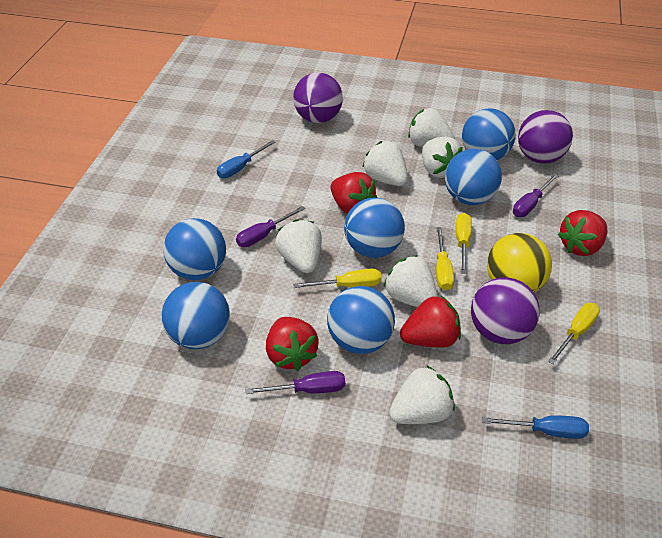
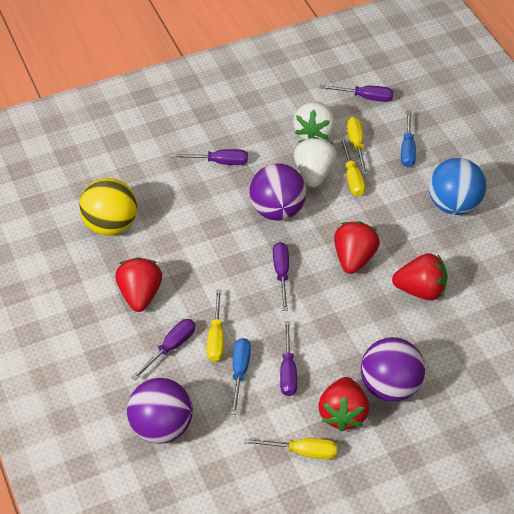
blue ball: [161,282,230,349] [163,218,226,280] [327,286,395,354] [344,197,405,258] [445,149,502,205] [462,108,516,160] = 6 -> [429,158,486,215] = 1
purple screwdriver: [236,206,305,247] [245,371,345,394] [513,174,558,217] = 3 -> [132,319,195,380] [170,149,248,165] [273,242,289,311] [280,321,297,396] [319,85,394,102] = 5
white strawberry: [275,219,322,273] [362,141,408,186] [384,255,438,307] [389,365,455,424] [408,108,455,147] [422,136,463,178] = 6 -> [293,102,335,140] [294,137,337,187] = 2

